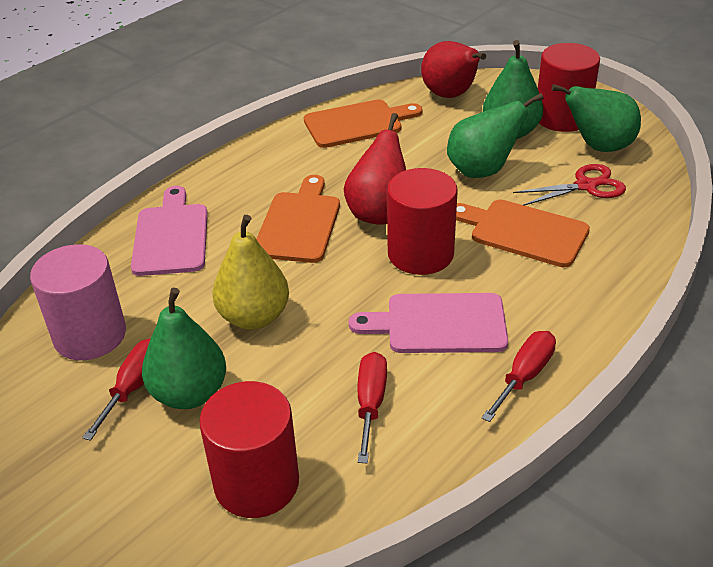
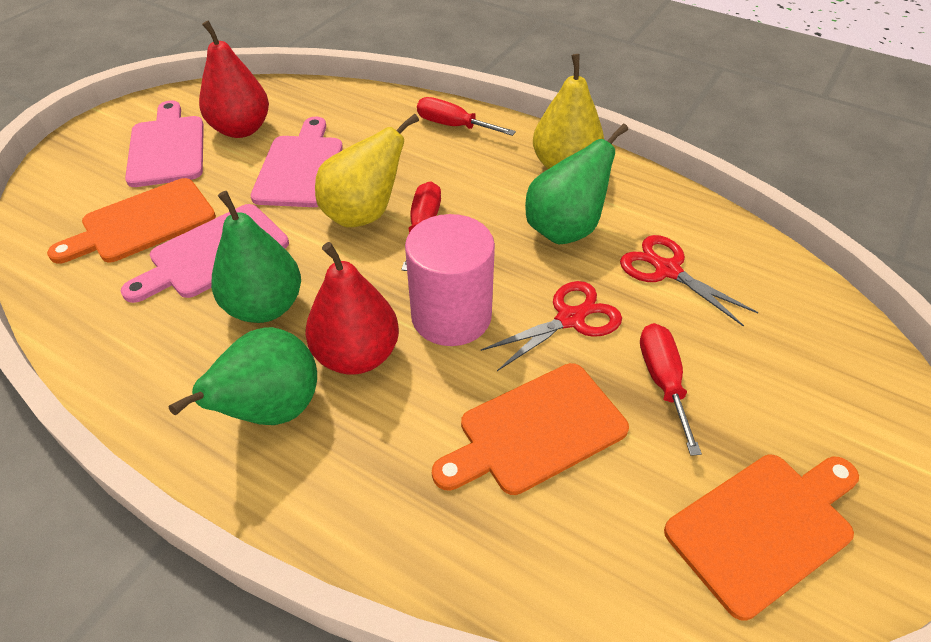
green pear: [142,288,226,409] [447,93,544,178] [483,40,543,139] [552,84,641,152] = 4 -> [169,327,317,425] [211,191,301,323] [525,124,628,245] = 3
pink cutting board: [131,186,208,276] [349,293,508,353] = 2 -> [121,204,289,303] [125,100,204,187] [251,117,343,207] = 3
red cylinder: [199,381,299,518] [387,168,458,275] [538,43,600,132] = 3 -> none = 0
red scissors: [513,164,626,206] = 1 -> [481,281,622,371] [620,235,758,327] = 2
yellow pear: [212,215,289,330] = 1 -> [315,114,419,227] [533,54,604,169] = 2

